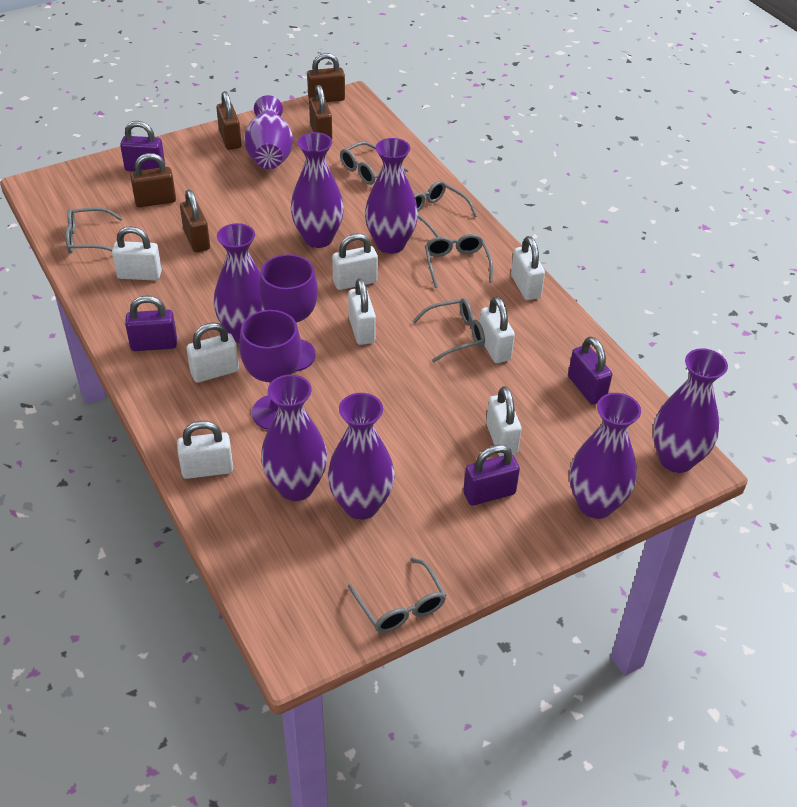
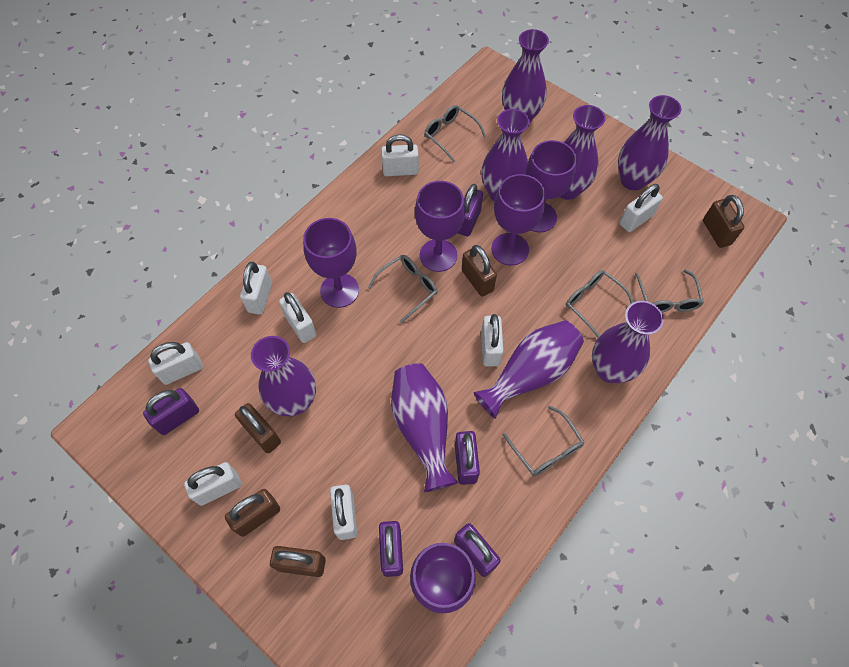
grey glasses: [65,207,123,253] [340,142,409,185] [348,557,446,633] [412,298,485,362] [414,181,477,237] [425,234,493,288] = 6 -> [368,255,438,323] [424,105,486,162] [503,406,584,476] [566,270,633,337] [635,269,704,313] = 5
purple goblet: [239,310,302,430] [259,254,318,372] = 2 -> [303,218,359,308] [410,543,476,613] [415,181,465,272] [491,174,545,265] [526,140,577,232] = 5
purple padlock: [120,121,165,171] [125,295,177,351] [463,444,520,506] [568,337,612,405] = 4 -> [143,388,199,435] [379,521,403,577] [454,523,501,577] [455,431,480,485] [458,184,483,236] = 5

